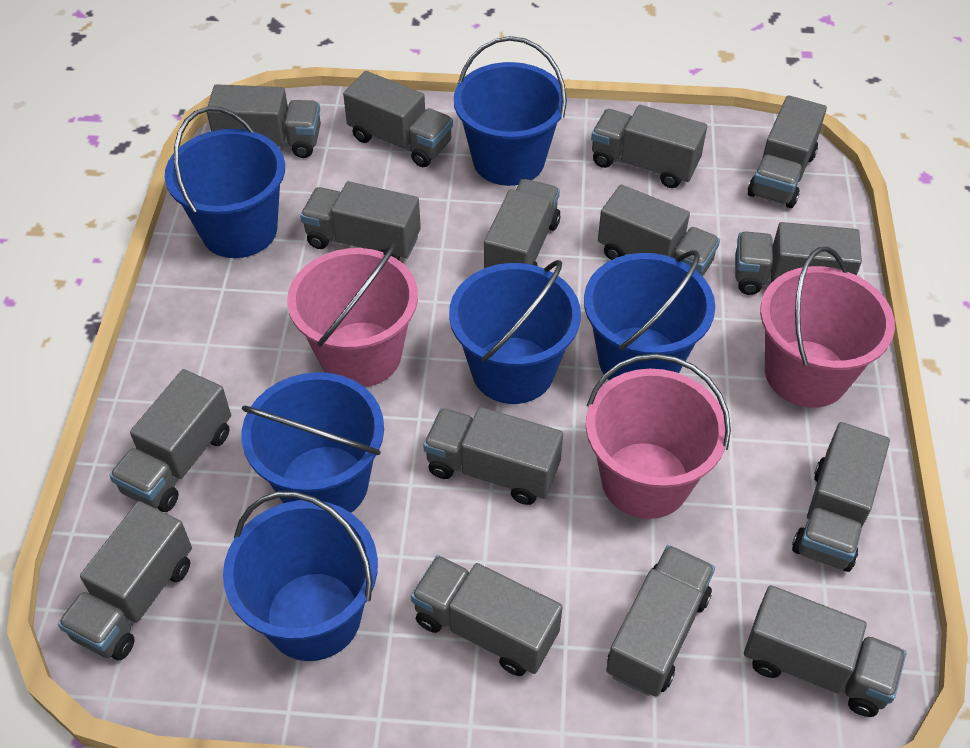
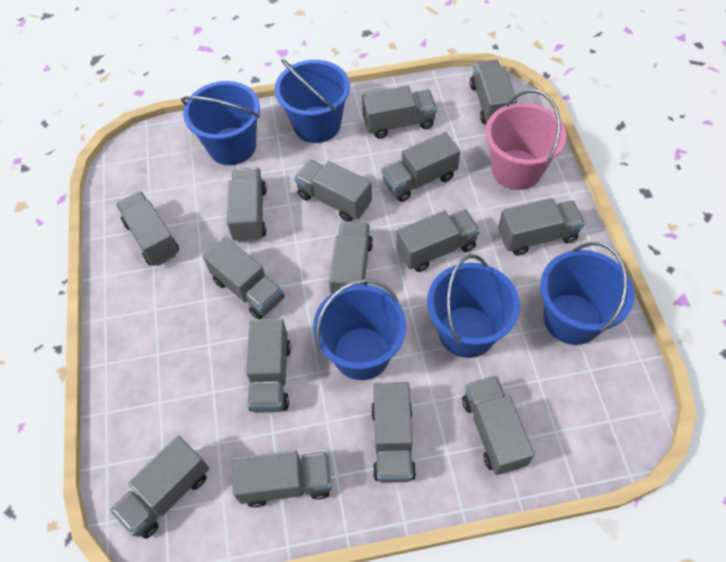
blue bucket: [165,107,285,258] [223,491,378,661] [242,372,384,513] [449,260,581,404] [454,36,567,186] [584,250,715,381] = 6 -> [181,81,260,165] [275,59,350,143] [313,279,406,380] [427,255,520,358] [540,242,634,345] = 5
pink bucket: [287,243,418,387] [586,354,731,519] [760,247,895,408] = 3 -> [485,90,567,190] = 1

